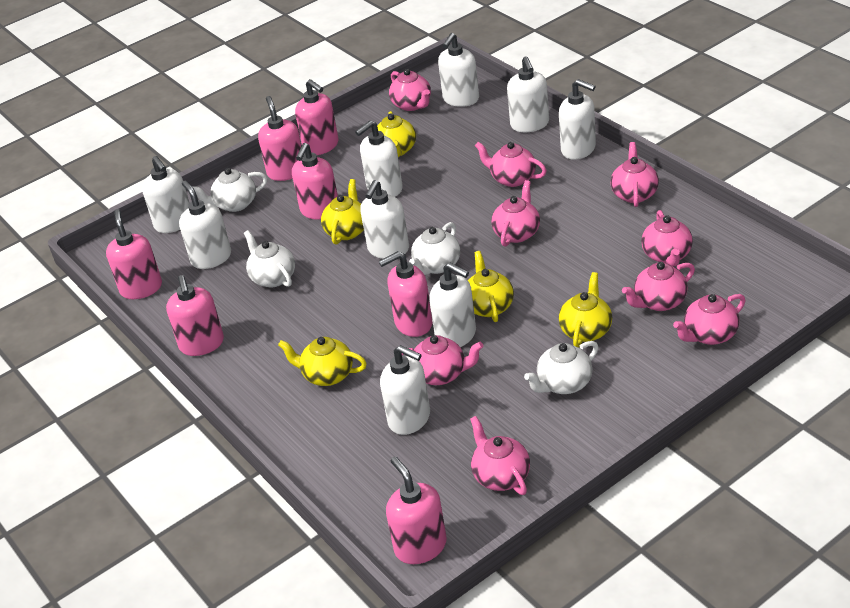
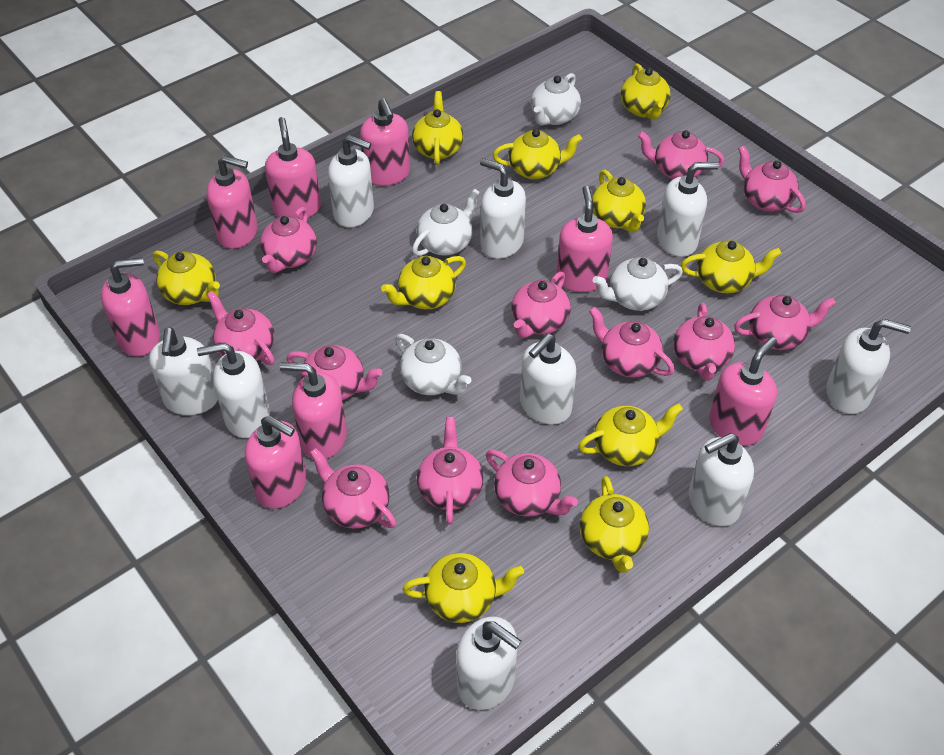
pink soap dispenser: [106,209,162,299] [166,275,224,356] [258,96,302,181] [292,143,338,220] [295,79,339,155] [379,251,433,337] [386,456,447,564] = 7 -> [101,257,160,357] [206,155,258,249] [245,415,307,509] [265,117,321,220] [280,362,347,459] [360,98,410,186] [556,186,613,292] [709,337,777,446] = 8
pink teapot: [389,69,431,111] [401,335,484,385] [470,416,530,495] [475,142,547,187] [491,180,540,247] [610,142,659,207] [622,262,695,311] [641,210,693,267] [673,294,746,345] = 9 -> [207,291,275,365] [260,207,317,273] [286,345,382,400] [309,448,396,529] [417,417,484,525] [486,450,578,517] [511,272,571,338] [589,307,675,378] [637,130,724,179] [673,303,735,381] [734,295,836,350] [738,146,806,213] = 12
yellow teapot: [278,337,367,386] [321,179,364,245] [377,111,416,157] [468,251,514,322] [559,272,612,348] = 5 -> [153,251,220,305] [381,256,466,309] [402,553,524,623] [412,91,464,165] [493,129,582,179] [578,403,683,466] [580,476,649,573] [592,170,646,232] [620,63,671,120] [681,240,781,293] = 10

